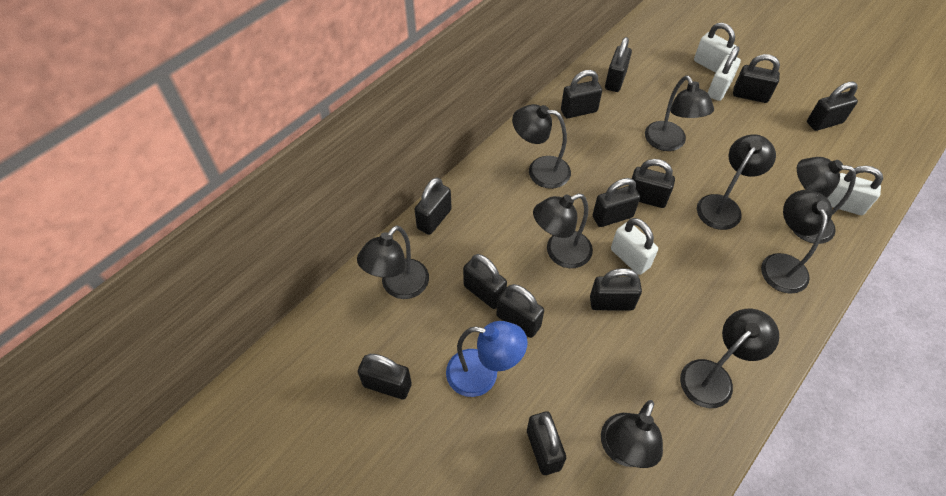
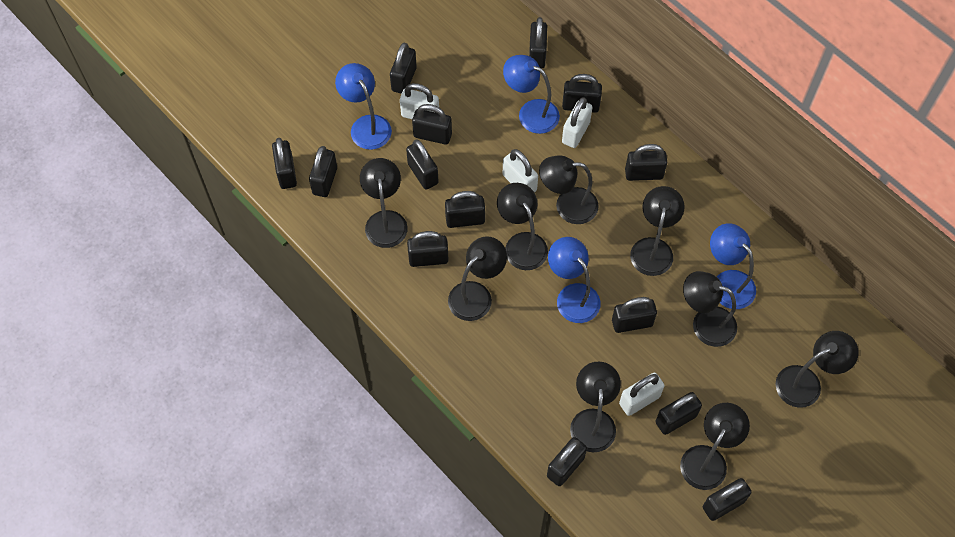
black padlock: [358,354,412,399] [414,177,452,235] [463,254,507,309] [496,284,544,338] [527,411,566,475] [561,70,602,118] [590,268,642,311] [593,178,640,227] [605,37,632,92] [632,159,675,208] [733,54,780,103] [807,82,858,131] = 12 -> [272,138,297,189] [309,146,337,197] [390,43,417,94] [406,140,439,190] [407,231,449,267] [412,104,452,145] [445,191,485,228] [529,17,547,69] [547,437,587,486] [562,74,602,113] [612,297,657,333] [625,144,667,181] [655,392,702,435] [703,478,752,521] = 14
blue lamp: [446,321,527,397] = 1 -> [335,63,392,150] [503,55,560,134] [548,237,600,323] [710,223,756,309] = 4

